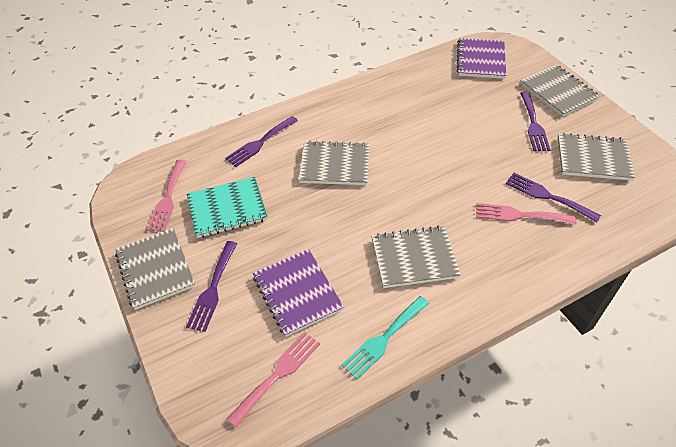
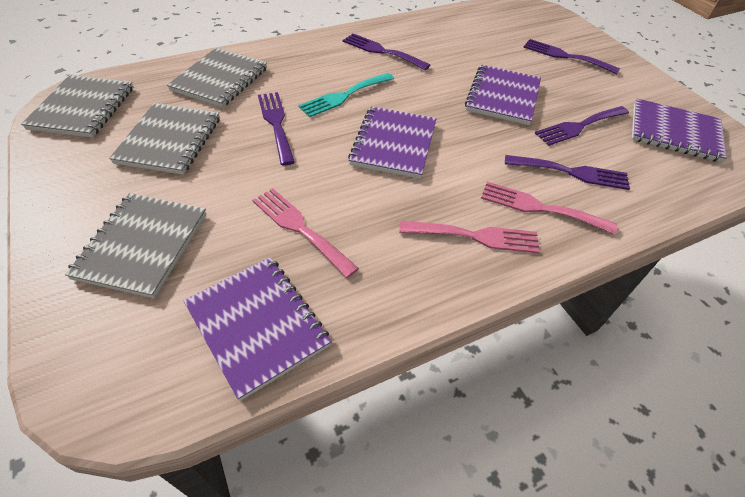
grey notebook: [115,228,195,310] [298,141,370,185] [372,226,461,288] [520,64,600,117] [557,133,635,181] = 5 -> [21,74,133,138] [65,193,206,298] [109,103,220,175] [167,47,267,108] = 4
purple fork: [186,241,237,332] [225,116,298,167] [506,173,601,222] [520,92,551,151] = 4 -> [258,92,295,165] [343,33,430,70] [505,155,630,190] [523,39,620,74] [535,106,629,146] = 5
purple notebook: [253,249,344,337] [457,38,506,79] = 2 -> [183,257,331,401] [348,106,437,179] [465,65,541,125] [632,98,727,162] = 4
turquoise notebook: [187,177,268,238] = 1 -> none = 0

